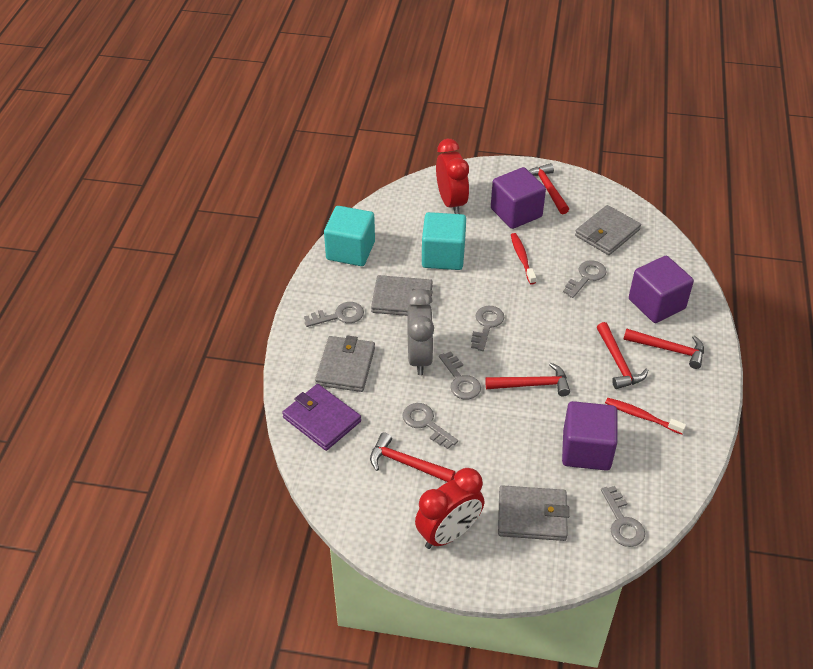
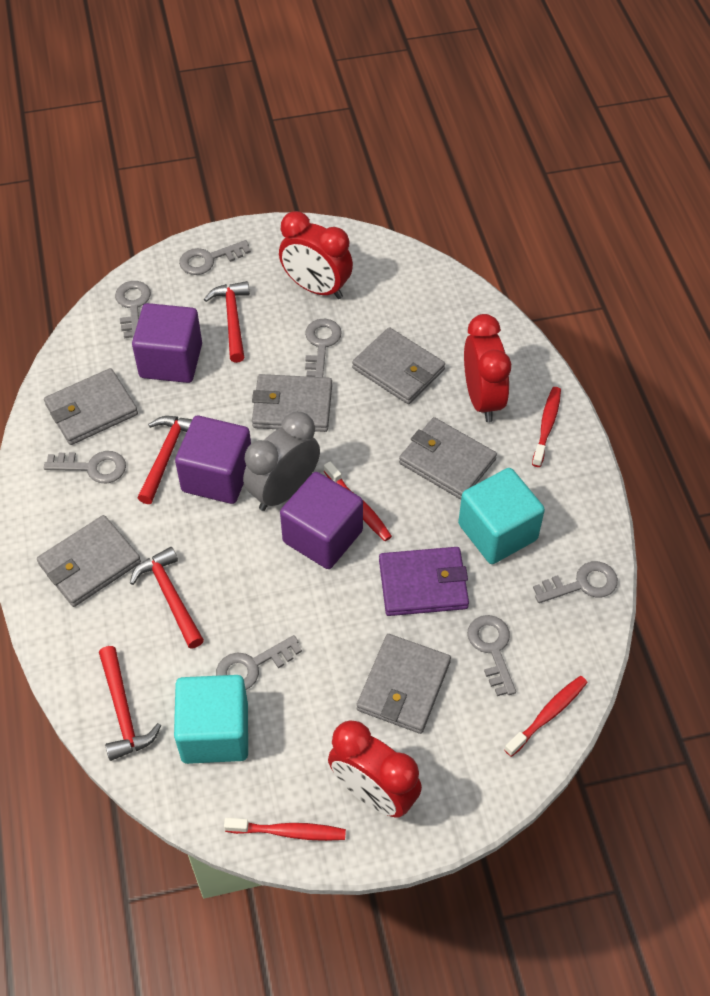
grey key: [304,302,364,327] [403,403,458,449] [439,351,481,400] [471,306,505,351] [563,260,607,298] [601,486,645,547] = 6 -> [44,451,126,483] [115,281,151,338] [179,240,251,275] [216,635,302,690] [305,319,342,377] [468,615,516,696] [533,561,618,603] = 7
grey wallet: [315,335,375,392] [371,275,433,316] [498,485,569,541] [575,205,641,255] = 4 -> [37,515,141,607] [44,368,138,445] [252,374,332,432] [352,327,445,404] [357,634,451,734] [399,417,497,500] = 6
red clock: [415,468,484,549] [436,139,469,214] = 2 -> [279,211,353,299] [328,720,422,818] [464,314,511,422] = 3
red hammer: [370,432,456,482] [485,362,570,397] [529,163,569,214] [597,322,648,389] [623,329,704,369] = 5 -> [99,646,161,761] [130,547,204,649] [138,416,192,504] [204,281,250,363] = 4
red toothbrush: [511,233,536,285] [605,398,686,435] = 2 -> [224,818,346,841] [324,461,392,541] [504,676,588,757] [532,387,561,467] = 4

